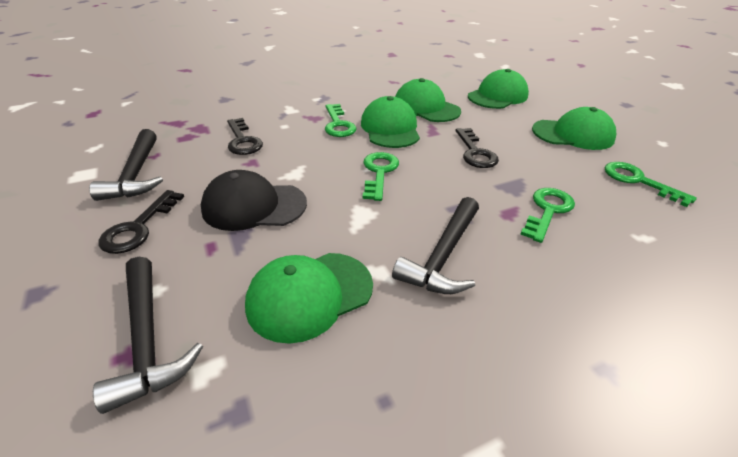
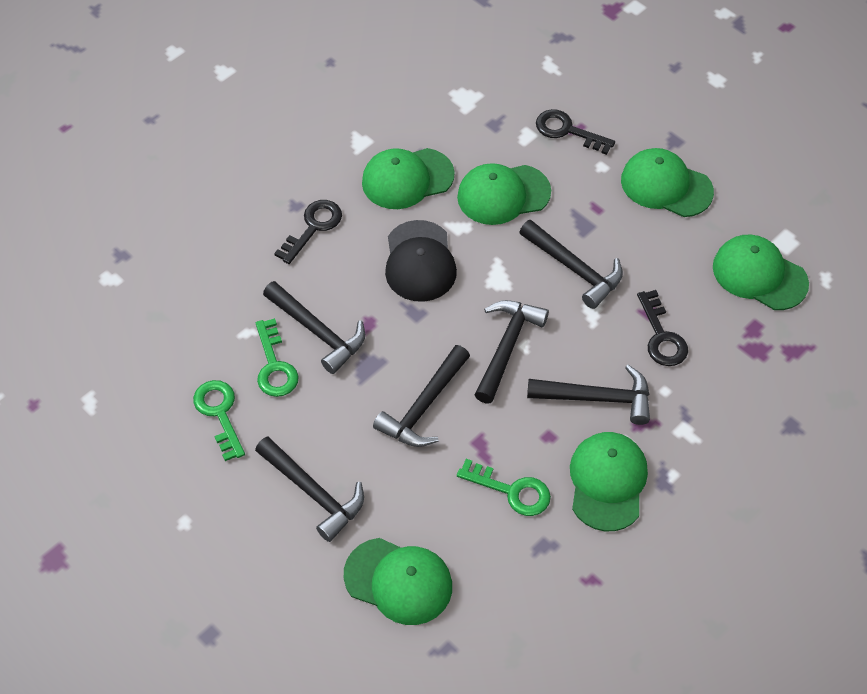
black hammer: [89,129,163,201] [93,257,203,414] [392,197,479,294] = 3 -> [255,436,364,542] [263,281,365,374] [373,345,470,447] [475,300,549,404] [519,220,623,309] [527,364,650,425] = 6
green cap: [245,253,373,344] [361,96,420,148] [395,78,461,122] [468,69,529,109] [532,107,616,150] = 5 -> [344,538,452,625] [362,148,455,209] [457,163,551,225] [570,432,648,531] [621,148,714,217] [713,235,809,310] = 6
green key: [325,104,357,137] [363,152,399,201] [520,188,575,243] [605,162,697,207] = 4 -> [193,380,245,461] [256,318,299,397] [457,459,551,516] = 3

